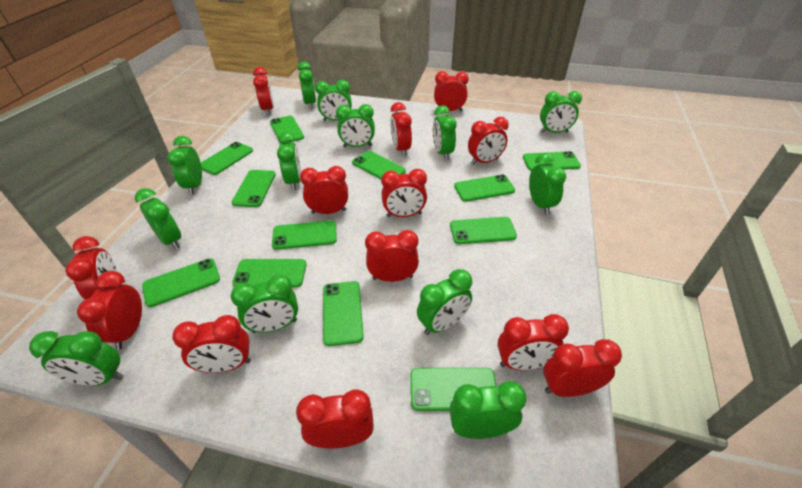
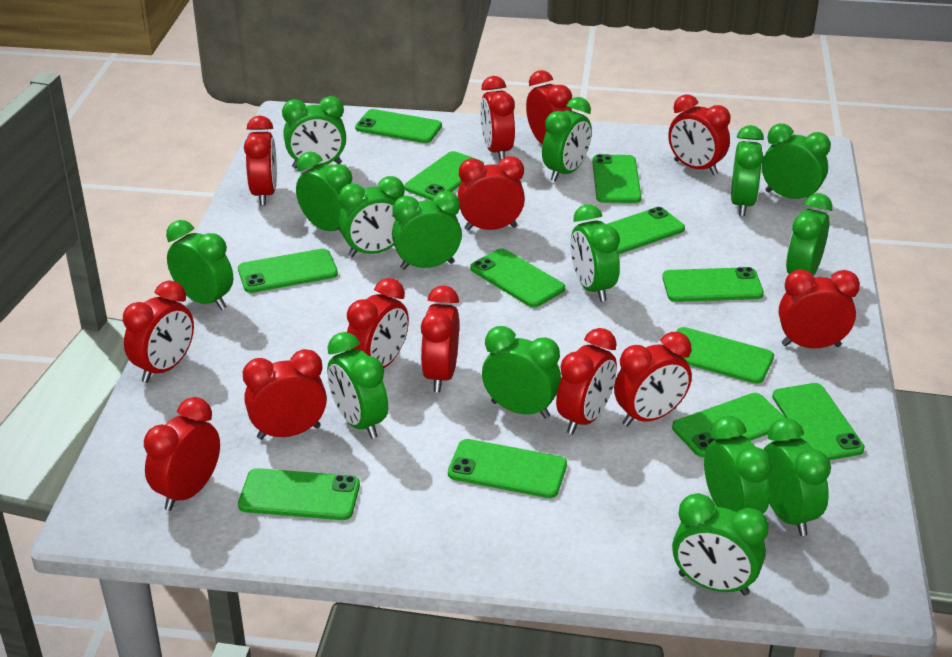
green clock: [29,331,124,385] [135,188,181,250] [167,136,202,195] [231,274,298,333] [277,132,301,190] [298,61,316,109] [315,80,352,121] [336,104,375,147] [417,269,472,335] [433,105,457,160] [449,381,527,439] [529,153,566,215] [540,91,582,133] = 13 -> [166,220,233,310] [282,96,346,169] [296,152,352,234] [327,332,388,439] [338,176,405,257] [392,191,462,270] [482,326,561,419] [542,97,592,181] [570,204,620,302] [672,493,769,596] [704,416,772,513] [731,125,764,216] [762,123,831,199] [763,418,831,536] [786,193,833,276] = 15

